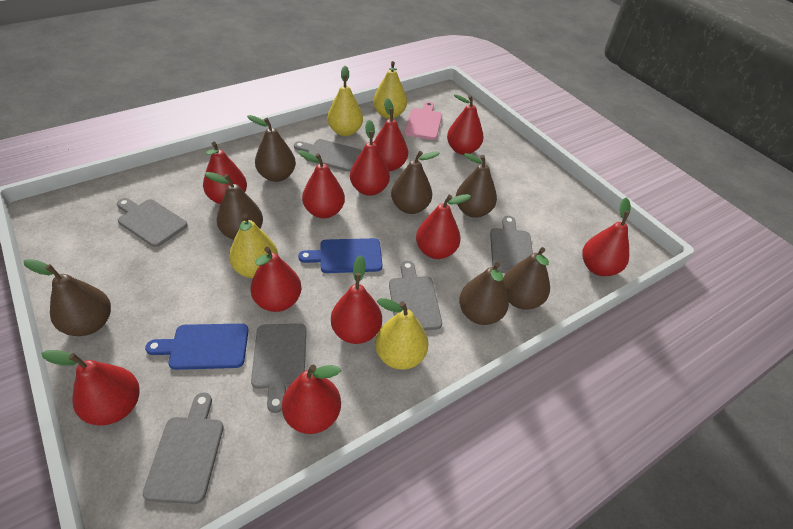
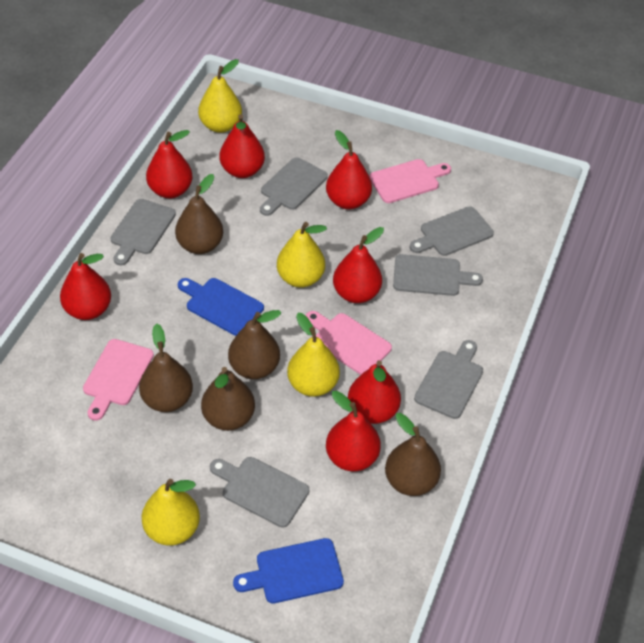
brown pear: [24,259,111,336] [204,172,263,240] [247,115,296,182] [391,151,440,214] [456,153,497,218] [459,262,509,325] [503,247,550,310] = 7 -> [139,323,193,412] [175,174,223,254] [201,367,255,431] [228,310,281,379] [385,413,441,496] = 5
pink cutting board: [404,102,442,140] = 1 -> [83,339,154,421] [305,311,392,375] [369,159,451,203] = 3
red pear: [41,350,140,426] [203,142,247,204] [250,247,302,312] [282,365,341,434] [298,150,345,218] [331,255,382,344] [350,120,390,196] [373,98,408,171] [416,194,471,259] [447,94,484,155] [582,198,631,276] = 11 -> [60,253,111,320] [146,130,193,198] [220,114,265,178] [326,130,372,209] [326,391,381,471] [333,227,384,303] [348,360,401,424] = 7

